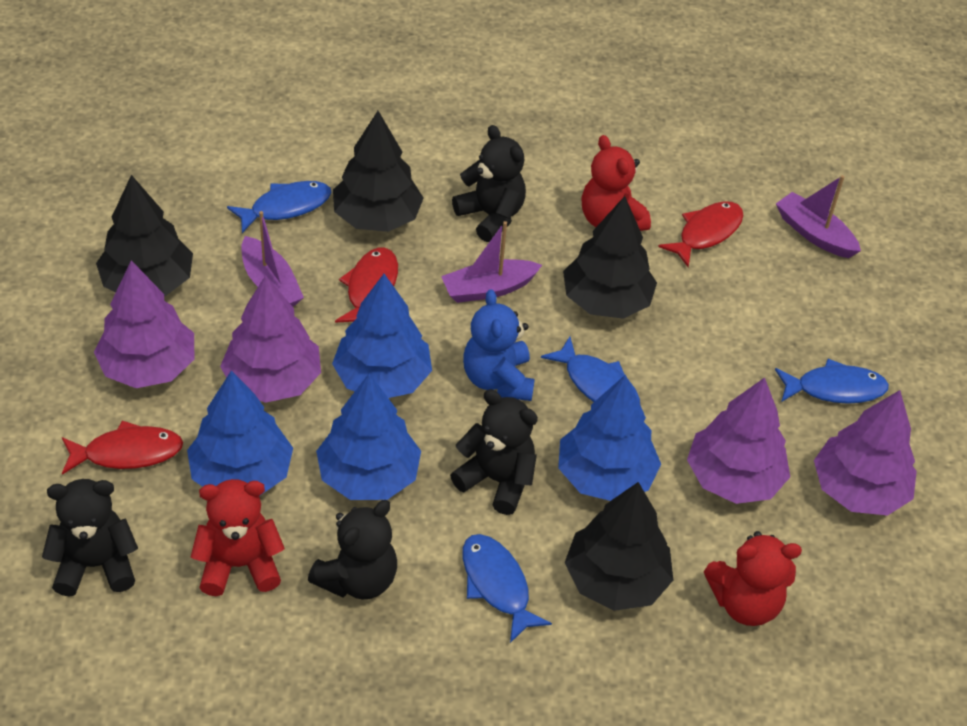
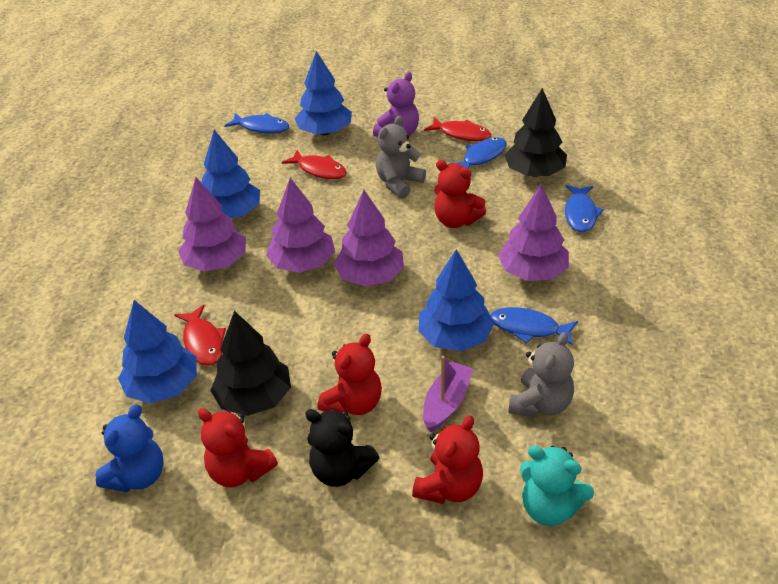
black teddy bear: [42,479,138,597] [308,500,397,600] [450,389,538,515] [452,125,526,242] = 4 -> [305,409,379,487] = 1
black tree: [96,175,193,296] [333,111,423,232] [563,196,657,319] [565,482,673,611] = 4 -> [210,311,291,416] [504,88,567,177] = 2
grey teddy bear: none = 0 -> [376,116,426,199] [508,332,574,418] = 2
purple boat: [241,211,304,307] [441,221,542,303] [776,175,861,258] = 3 -> [423,356,473,432] = 1
purple teddy bear: none = 0 -> [373,72,419,137] = 1
red teddy bear: [191,479,285,596] [582,135,651,231] [704,531,802,626] = 3 -> [198,408,278,487] [318,333,382,415] [412,415,483,504] [434,160,486,228] = 4
turquoise teddy bear: none = 0 -> [520,446,594,526] = 1

